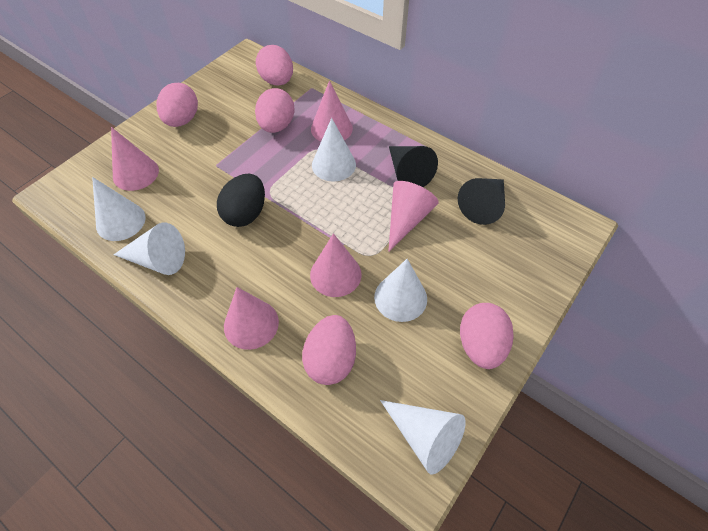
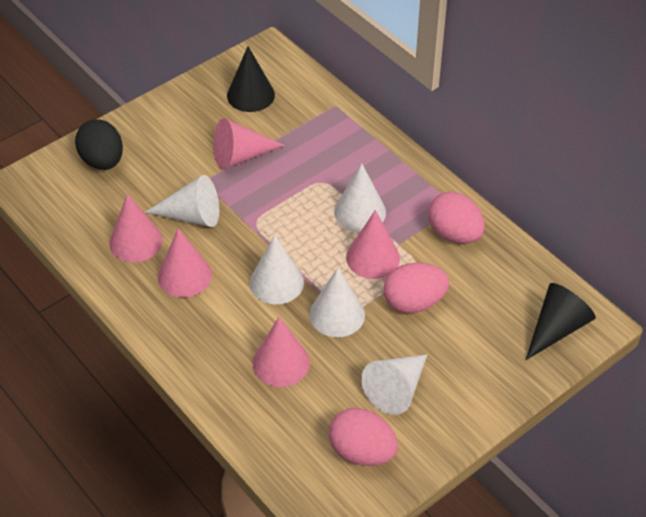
pink egg: [156,83,198,127] [255,88,294,133] [256,45,293,86] [302,315,356,385] [460,303,514,369] = 5 -> [329,408,398,466] [383,263,449,313] [428,192,485,243] = 3

